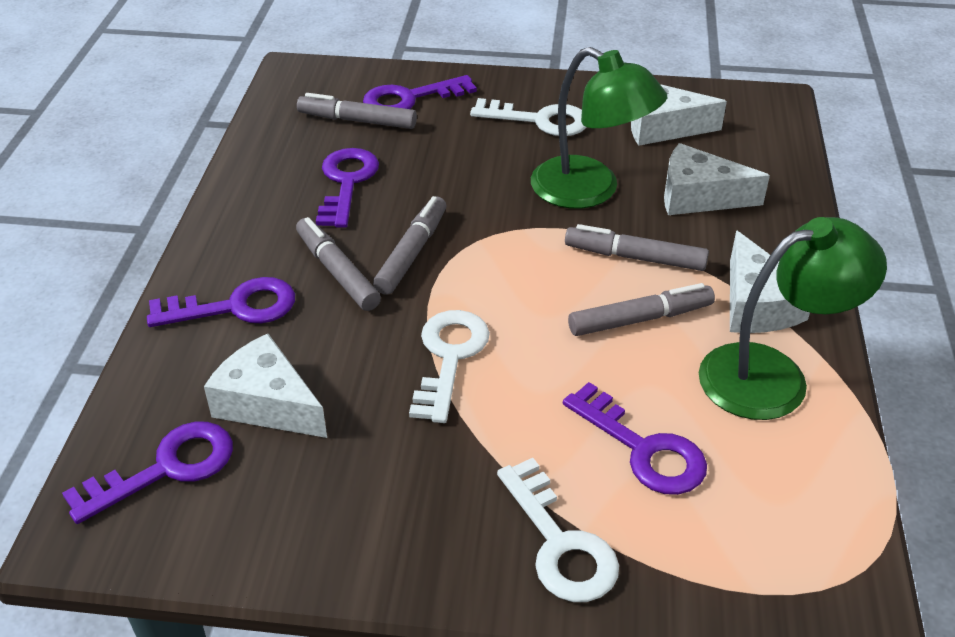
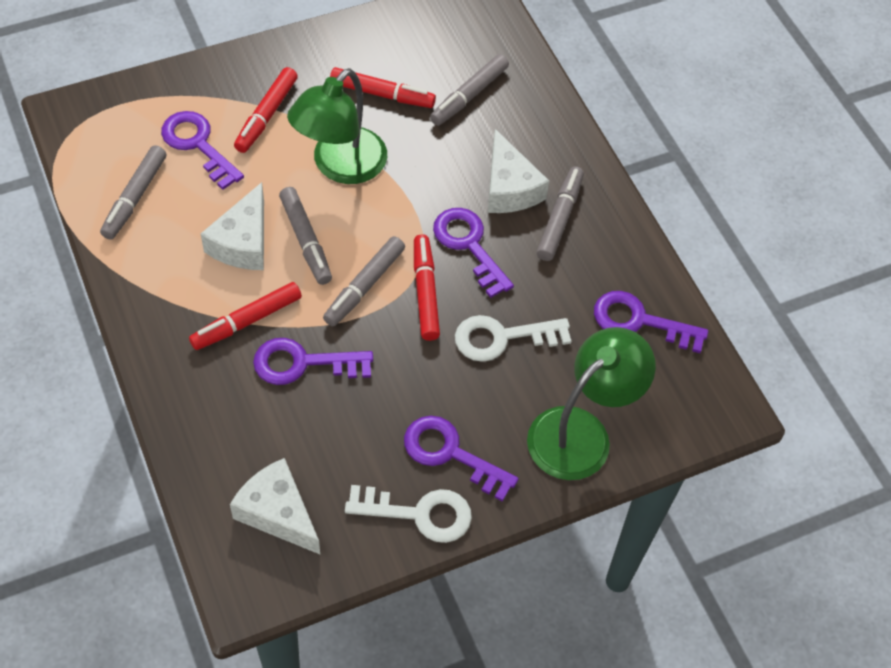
red marker: none = 0 -> [189,282,302,350] [234,67,298,153] [330,67,436,108] [414,234,440,341] = 4
white cheese: [204,334,327,438] [631,84,727,146] [664,143,770,215] [730,230,810,333] = 4 -> [201,182,264,270] [230,458,320,554] [488,129,549,213] = 3
white key: [409,310,490,423] [470,98,586,136] [497,458,619,602] = 3 -> [345,485,472,543] [455,315,572,362] = 2

